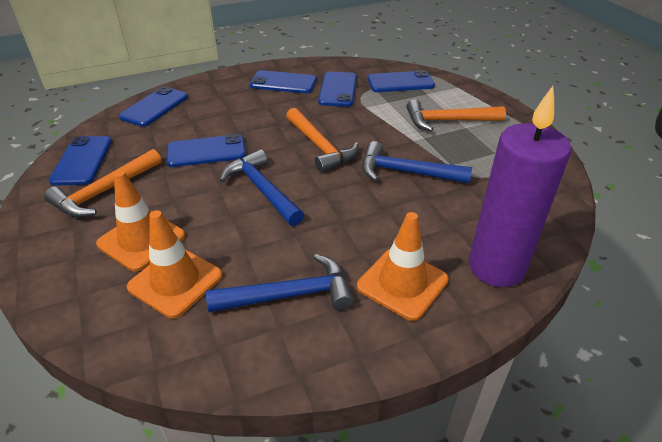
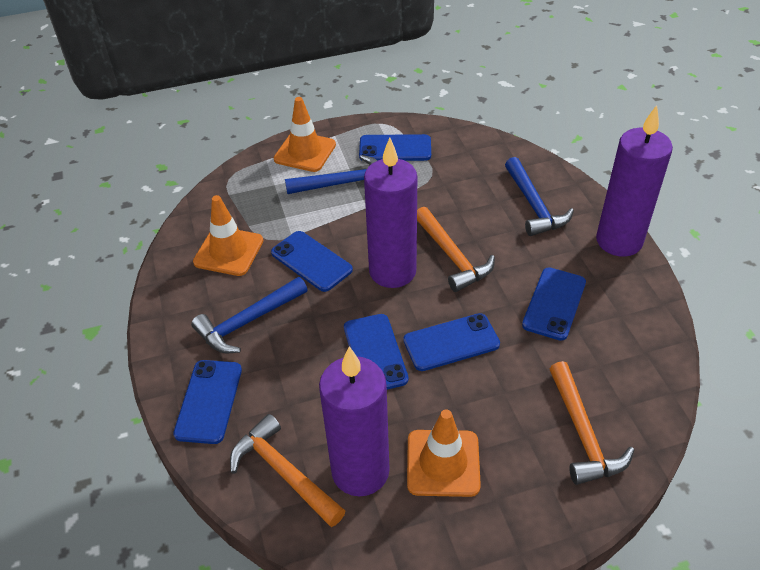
purple candle: [469,86,571,287] = 1 -> [319,346,390,496] [364,137,417,288] [596,105,673,257] = 3

